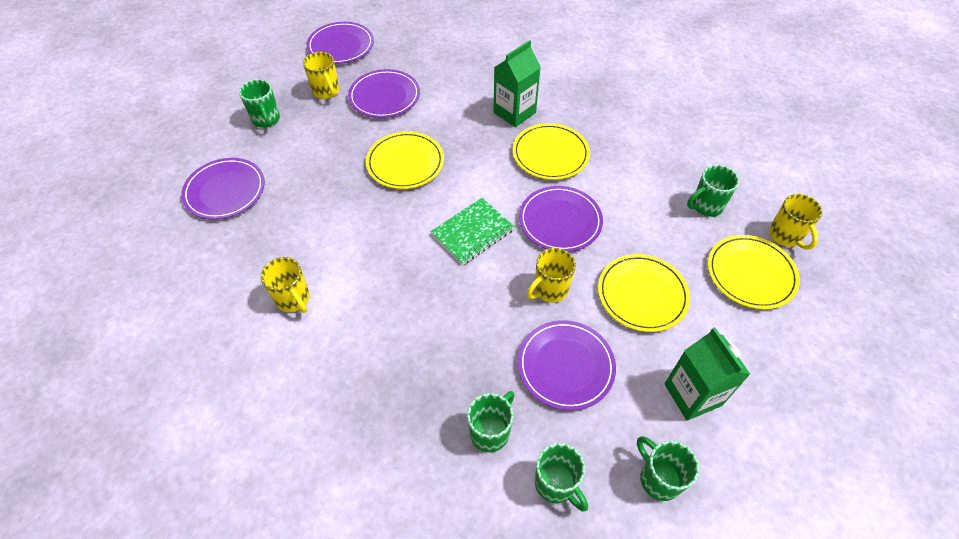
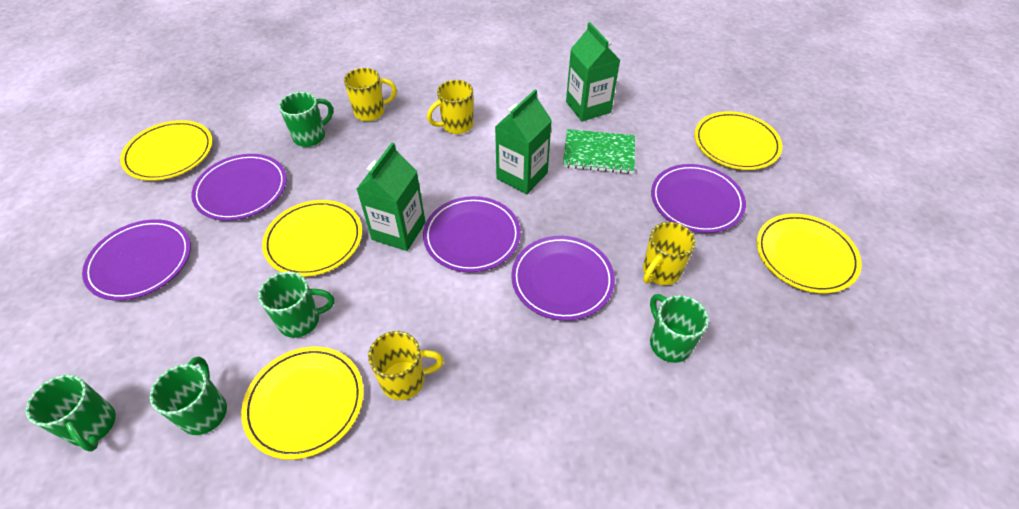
green carton: [493,40,541,127] [665,327,750,420] = 2 -> [357,143,425,251] [495,90,552,194] [566,22,620,121] = 3
yellow plate: [366,131,444,189] [513,123,590,180] [598,254,690,332] [708,235,800,309] = 4 -> [120,120,213,181] [241,347,364,460] [262,200,362,277] [694,111,782,170] [756,214,862,293] = 5

